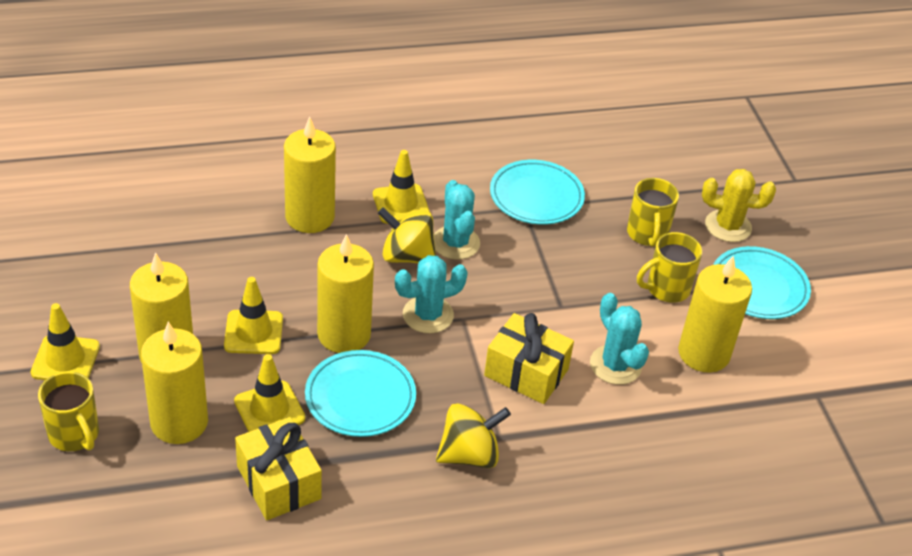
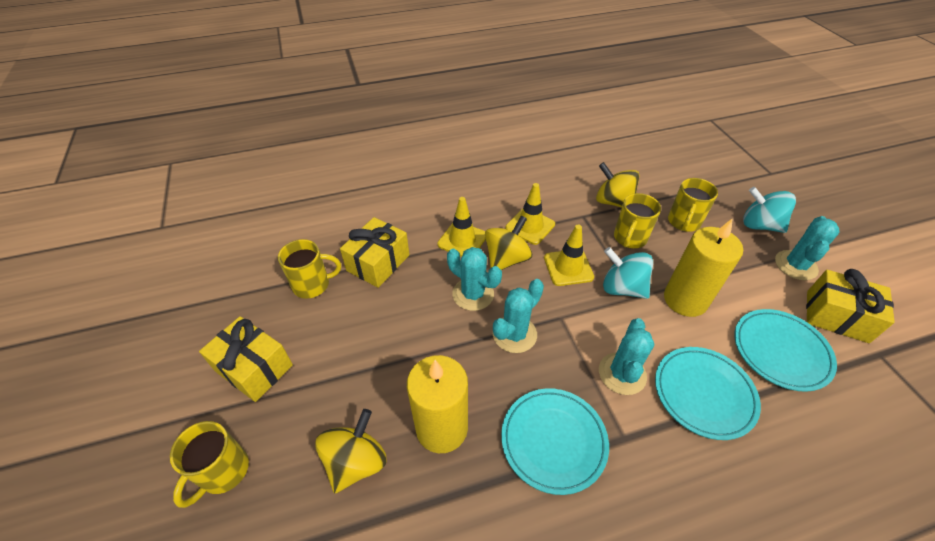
turquoise cactus: [395,255,468,334] [434,180,480,260] [590,293,649,385] = 3 -> [447,247,502,311] [493,279,544,353] [599,318,654,395] [775,216,840,280] = 4
turquoise spinning top: none = 0 -> [603,247,653,299] [743,187,796,233] = 2
yellow cactus: [702,169,776,242] = 1 -> none = 0
yellow candle: [130,252,193,363] [141,321,208,444] [284,117,336,233] [317,234,374,353] [678,255,752,373] = 5 -> [407,355,468,453] [664,218,743,317] = 2
yellow gift: [235,417,322,520] [484,313,574,404] = 2 -> [199,316,293,402] [340,217,410,288] [806,269,895,343] = 3
yellow mug: [38,371,99,451] [627,178,679,247] [637,232,702,303] = 3 -> [170,421,249,508] [278,239,341,299] [614,193,661,248] [668,178,718,232] = 4
yellow spinning top: [378,207,436,263] [436,403,511,468] = 2 -> [315,409,387,493] [485,216,532,270] [596,162,639,208] = 3
yellow traffic cone: [31,303,100,380] [224,277,283,354] [234,354,305,432] [373,150,430,224] = 4 -> [437,197,486,257] [505,183,555,245] [544,225,594,286] = 3

